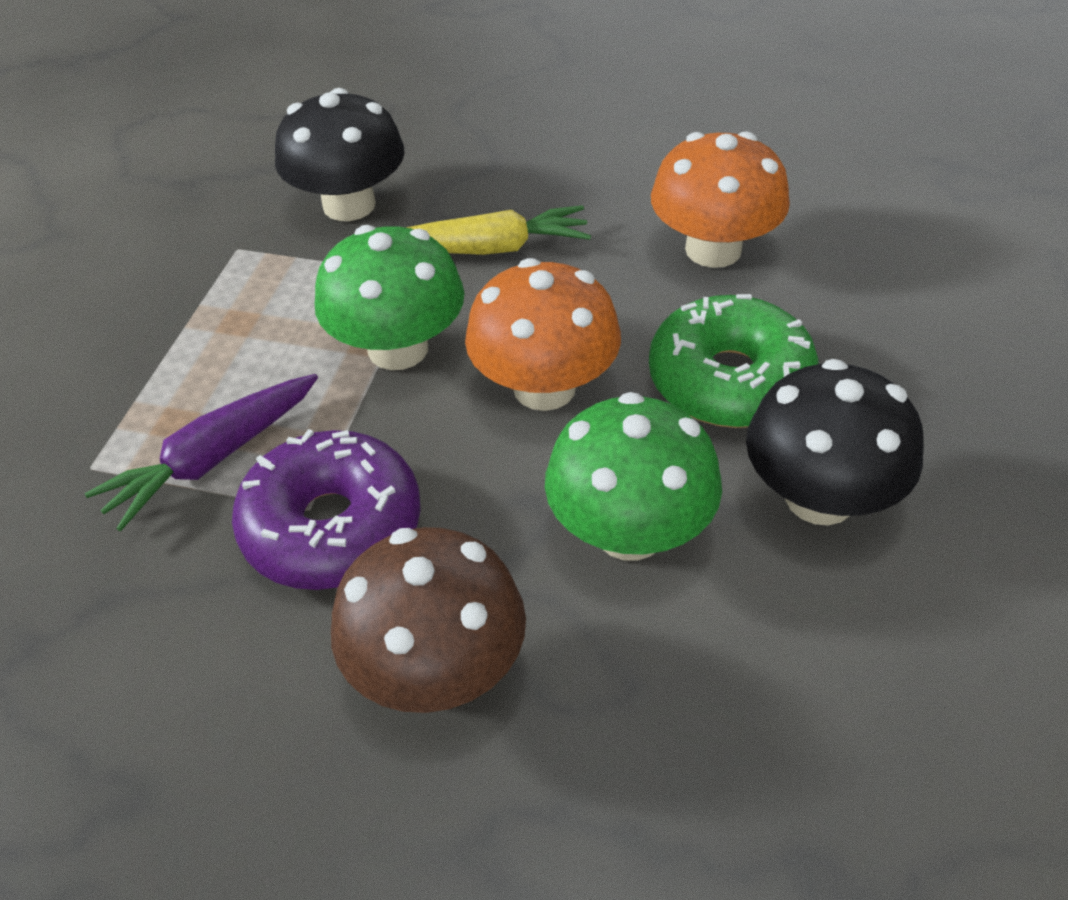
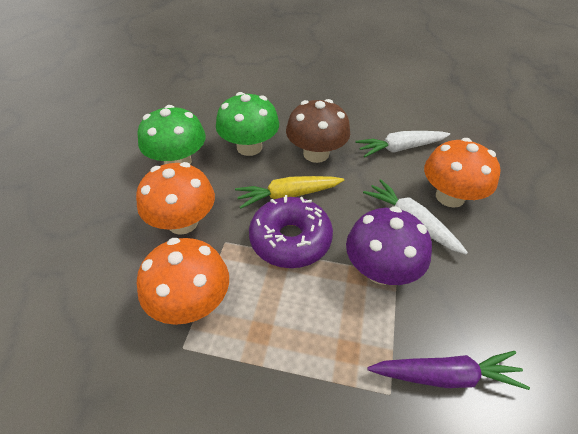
black mushroom: [275,88,405,221] [746,359,924,525] = 2 -> none = 0
green donut: [649,294,818,428] = 1 -> none = 0
orange mushroom: [465,258,621,411] [651,131,790,268] = 2 -> [136,162,215,235] [137,238,229,325] [424,138,501,208] = 3
purple mushroom: none = 0 -> [346,206,432,285] = 1
white carrot: none = 0 -> [356,131,450,157] [363,179,468,254] = 2

